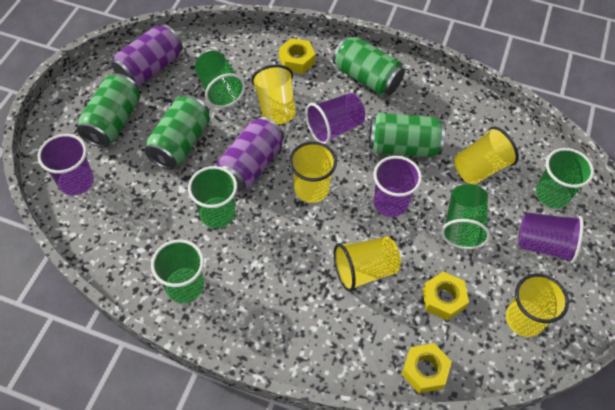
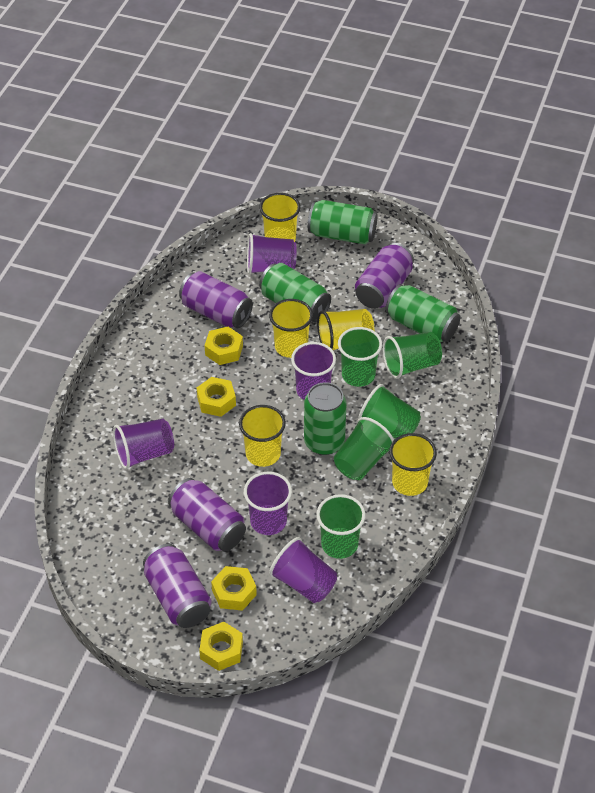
purple can: [112,24,183,87] [216,117,284,191] = 2 -> [143,544,212,628] [168,478,246,551] [179,271,253,328] [355,243,414,309] = 4
purple cup: [38,134,94,195] [305,93,365,144] [373,156,422,217] [518,212,584,263] = 4 -> [113,419,174,470] [244,472,292,535] [247,233,297,275] [269,537,337,603] [291,342,336,400] = 5
yellow nut: [279,38,316,74] [402,343,452,393] [423,272,469,321] = 3 -> [197,377,236,417] [199,622,243,671] [205,327,243,365] [211,566,257,611] = 4

